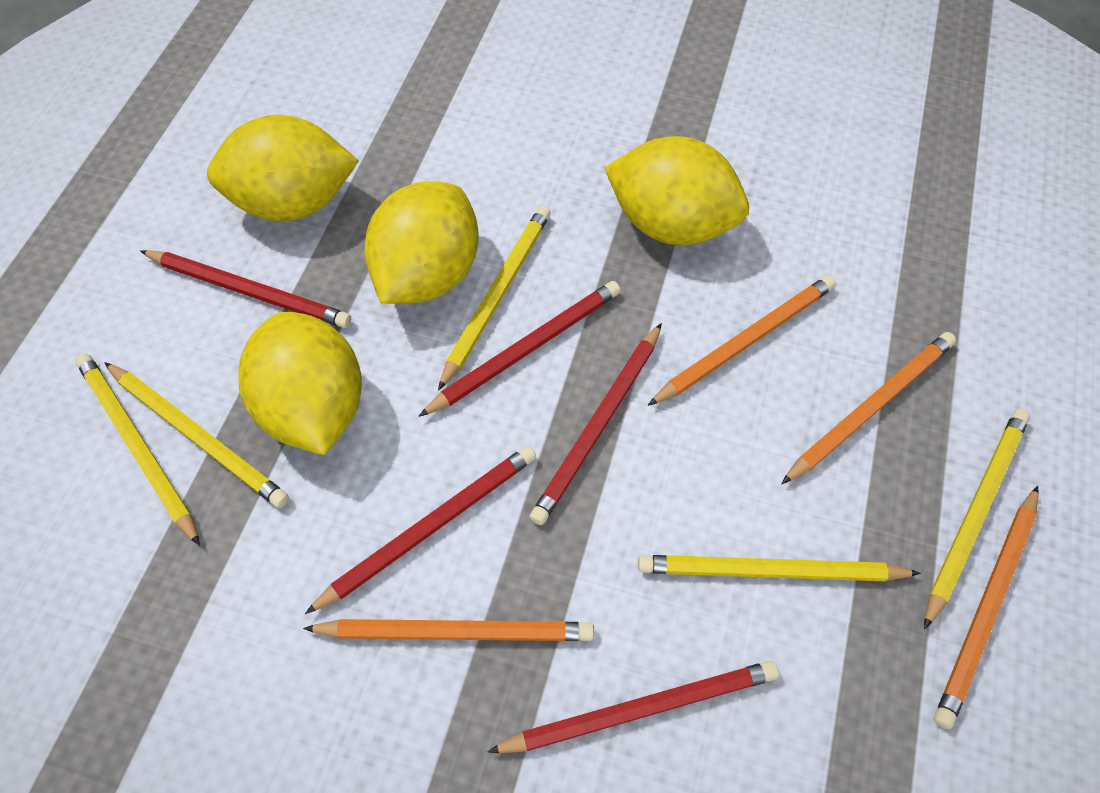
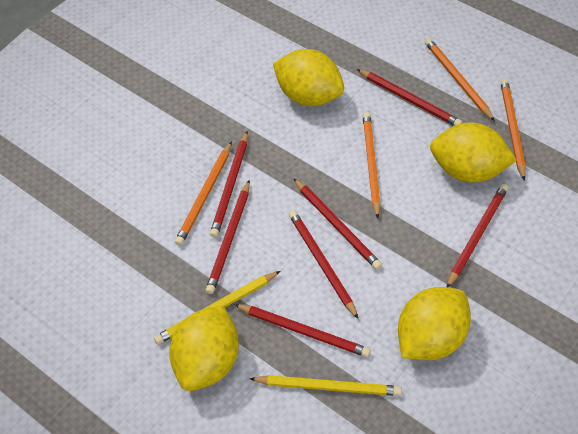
red pencil: [140,250,351,328] [305,446,536,614] [418,281,621,417] [488,661,779,753] [530,323,662,525] = 5 -> [205,180,250,294] [210,131,248,238] [234,304,371,357] [289,210,358,319] [293,178,382,270] [357,69,462,126] [447,184,508,287] = 7
yellow pencil: [75,353,200,546] [104,362,289,508] [438,206,551,391] [638,555,921,581] [924,409,1030,630] = 5 -> [154,271,280,344] [249,375,402,396] = 2

